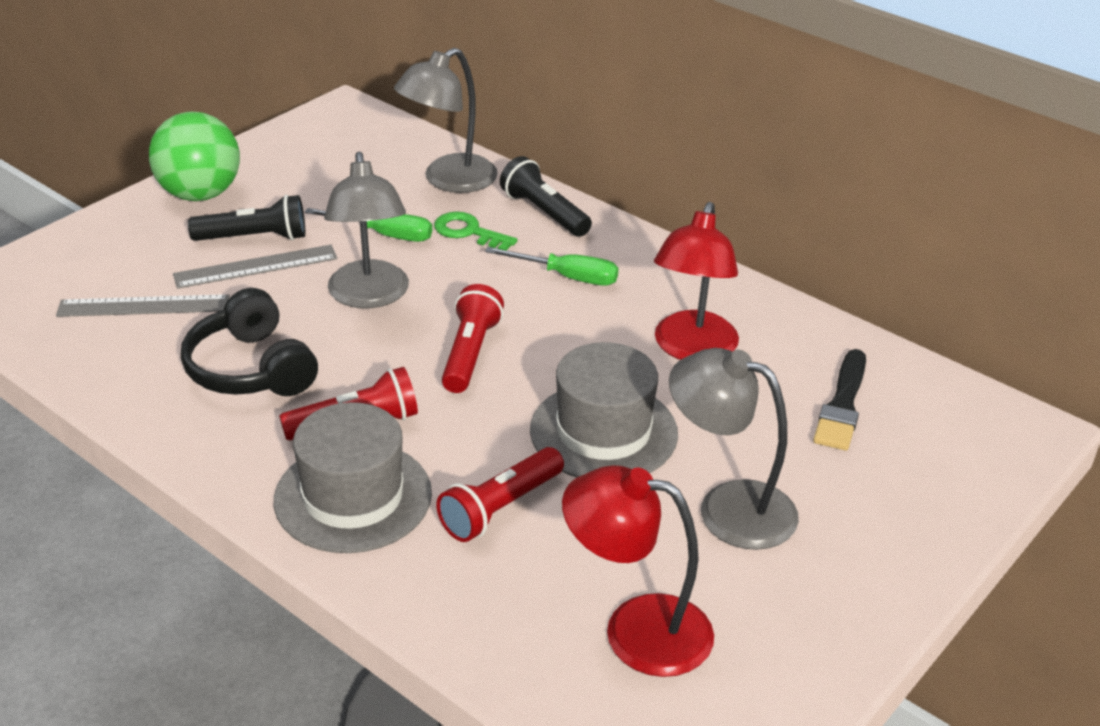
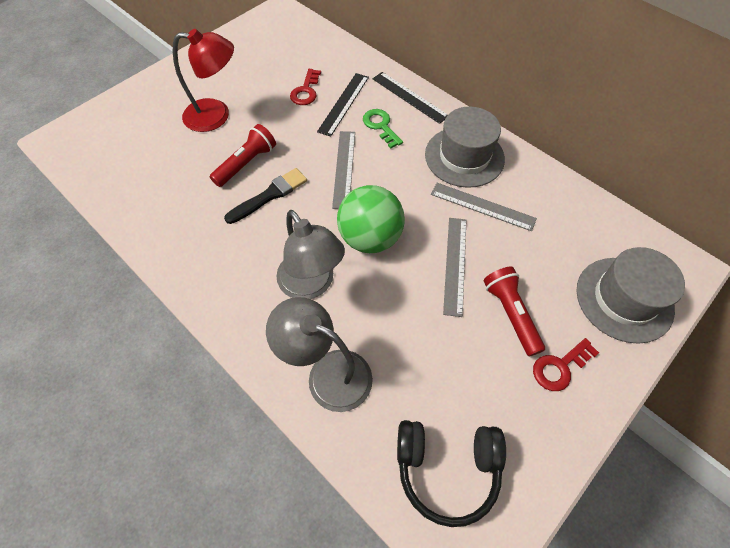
black flashlight: [188,195,305,241] [500,156,592,237] = 2 -> none = 0
black ruler: none = 0 -> [317,73,369,137] [373,72,448,124] = 2
green screwdriver: [305,208,432,242] [485,247,618,286] = 2 -> none = 0
grey lamp: [324,152,409,308] [394,48,498,193] [669,348,799,550] = 3 -> [266,297,373,412] [276,210,345,299] = 2
grey ruler: [56,294,230,317] [173,245,337,289] = 2 -> [332,131,355,209] [431,183,537,231] [443,218,466,317] = 3
red flashlight: [279,367,418,441] [436,447,564,542] [442,284,504,393] = 3 -> [210,124,276,187] [483,267,545,356] = 2
red key: none = 0 -> [290,69,321,105] [533,338,599,391] = 2
red lamp: [562,465,714,677] [654,202,739,360] = 2 -> [173,29,234,132] = 1

